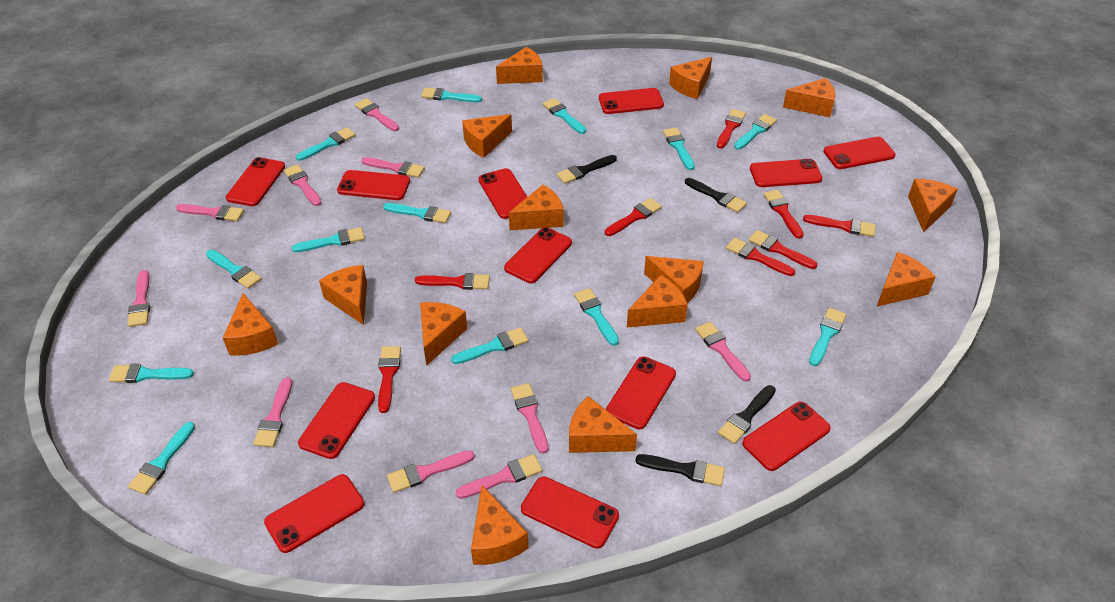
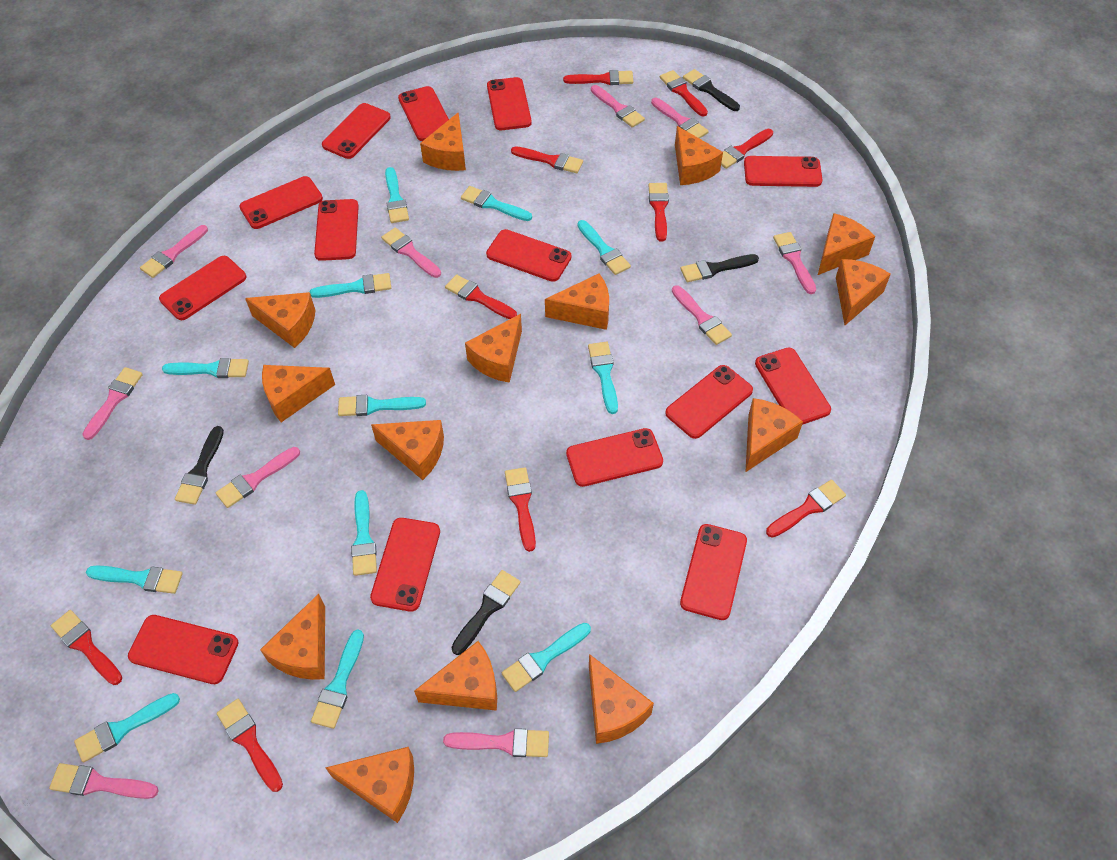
red brush: [378,346,401,413] [415,273,490,290] [605,198,662,236] [717,109,746,148] [726,237,795,276] [748,230,817,269] [763,190,804,239] [803,215,876,237] = 8 -> [51,610,122,685] [217,699,283,792] [445,274,517,319] [505,467,536,552] [511,146,583,173] [563,70,633,85] [649,183,669,242] [660,70,708,117] [721,129,773,169] [766,479,846,538] = 10
red phone: [226,157,285,206] [264,474,364,553] [298,382,375,459] [337,170,410,200] [479,168,527,219] [504,227,572,283] [521,476,619,549] [599,88,664,114] [606,356,676,429] [742,402,831,471] [750,159,822,187] [823,137,896,169] = 12 -> [128,615,238,684] [159,256,246,320] [239,176,323,229] [314,199,359,261] [322,103,391,159] [370,518,440,612] [398,86,449,141] [486,229,571,282] [487,77,532,130] [566,428,663,487] [665,365,753,439] [680,524,747,620] [744,156,822,187] [755,347,831,425] = 14
turquoise brush: [109,364,194,383] [128,422,195,495] [206,250,262,289] [292,227,365,252] [296,127,356,161] [383,203,451,223] [421,88,482,102] [451,327,528,364] [543,98,586,134] [574,288,619,346] [663,127,695,170] [734,114,777,150] [809,308,846,366] = 13 -> [74,693,180,762] [86,565,183,594] [162,358,249,378] [309,273,391,298] [311,629,364,729] [338,395,426,416] [351,490,377,576] [385,167,409,223] [461,186,532,221] [502,623,591,692] [577,220,631,275] [588,342,618,414] = 12

